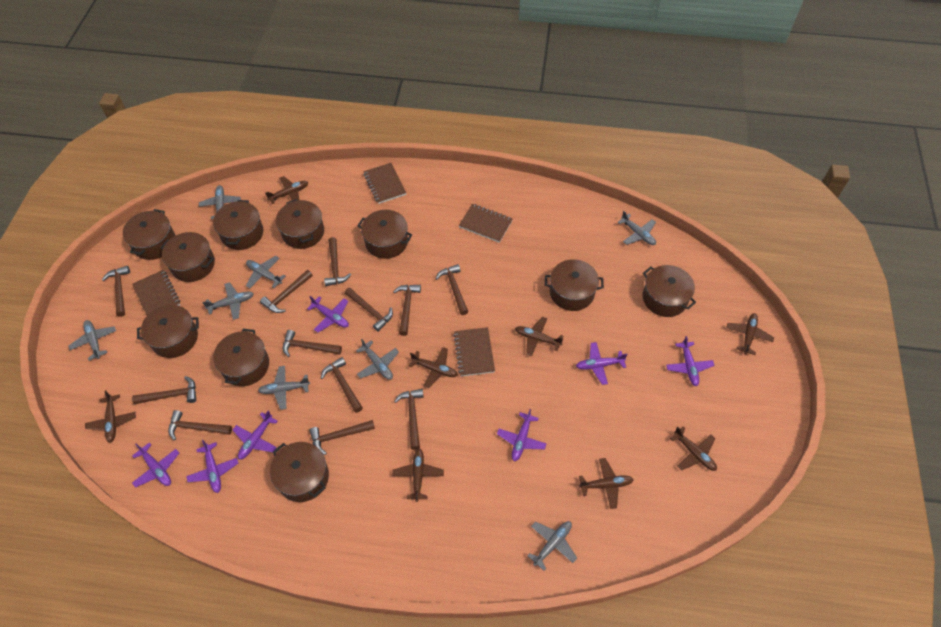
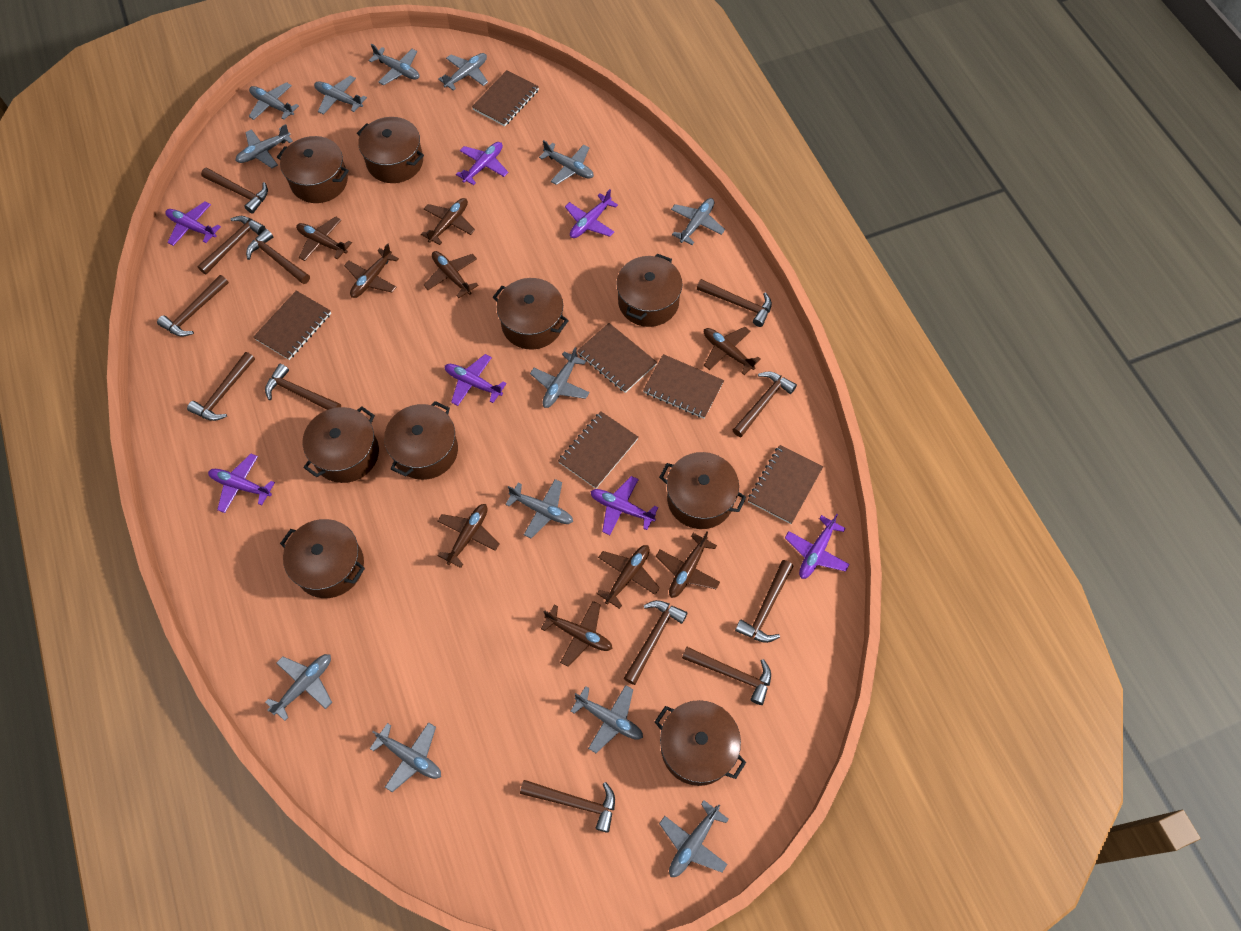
brown notebook: [132,270,180,315] [363,163,406,204] [453,327,495,376] [459,204,513,243] = 4 -> [253,291,331,360] [472,70,539,126] [558,412,638,489] [577,323,657,393] [643,354,724,419] [748,445,823,524] = 6
brown plane: [85,390,136,443] [265,176,308,204] [392,448,444,502] [409,347,458,389] [515,317,563,356] [579,458,634,509] [670,427,717,471] [726,313,774,355] = 8 -> [296,216,352,261] [344,243,399,298] [421,198,475,245] [424,251,479,298] [438,504,500,568] [541,601,613,666] [597,545,660,609] [656,531,720,598] [704,327,761,375] = 9
brown pot: [123,209,176,260] [137,305,199,358] [160,232,215,282] [213,200,263,250] [213,329,269,386] [270,442,329,502] [276,199,324,249] [358,210,412,259] [545,259,604,311] [643,265,696,317] = 10 -> [277,136,349,203] [280,519,365,598] [302,406,379,483] [357,117,424,183] [384,401,458,480] [493,278,569,350] [616,254,683,327] [655,700,746,786] [659,452,746,529] = 9
grey plane: [69,320,116,361] [199,185,241,219] [202,282,254,320] [246,256,286,288] [258,366,310,410] [356,339,399,380] [527,521,577,571] [617,211,656,245] = 8 -> [236,124,293,168] [249,82,299,120] [265,654,332,721] [314,75,367,115] [368,44,419,85] [370,722,441,792] [438,53,488,91] [505,479,573,538] [530,347,590,408] [539,140,594,185] [571,685,643,753] [659,800,729,877] [671,198,725,245] = 13

